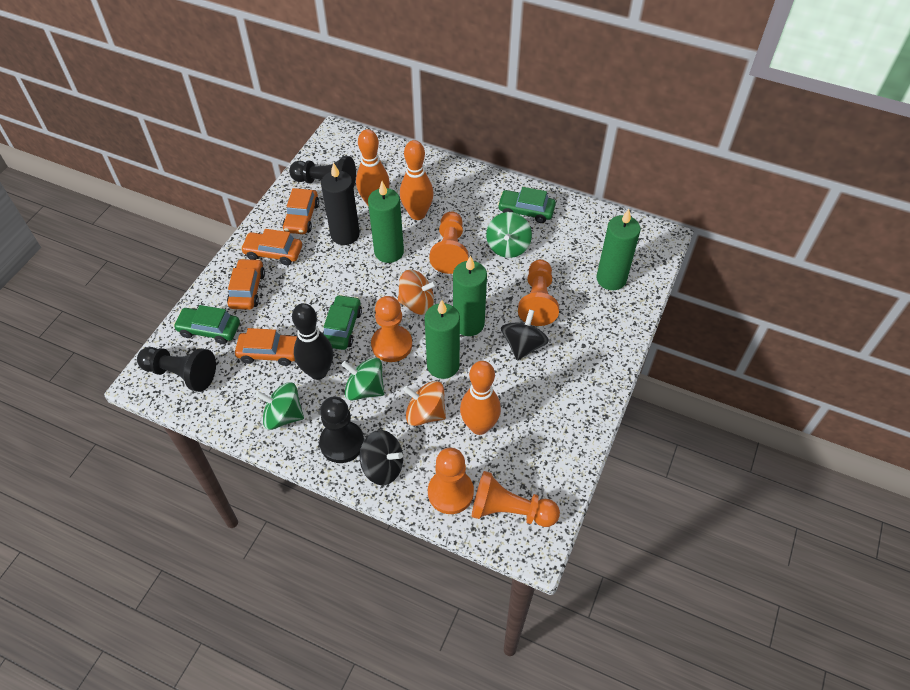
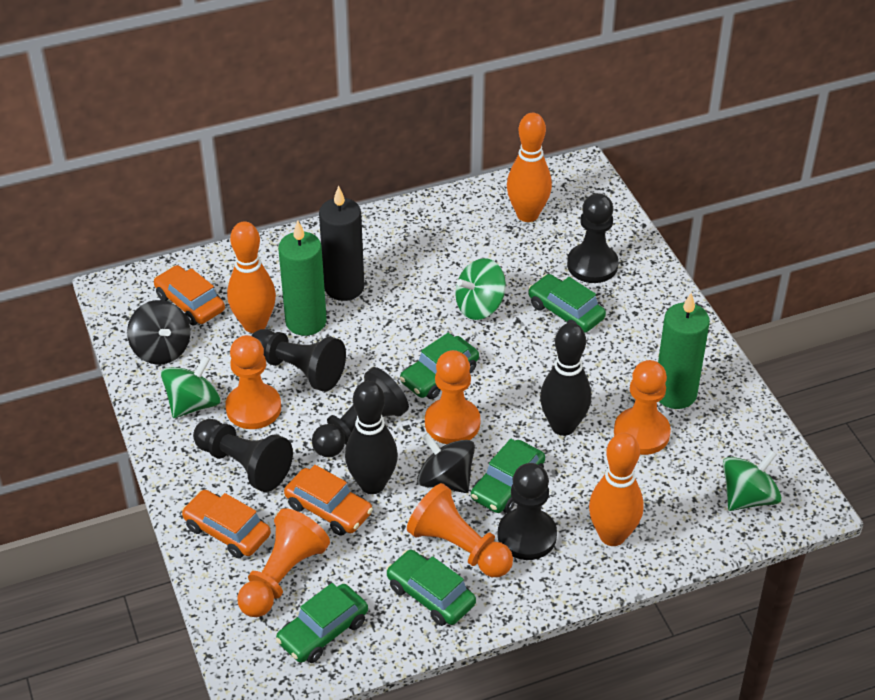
black bowling pin: [292,303,333,380] = 1 -> [345,381,398,494] [540,323,591,436] = 2
black pawn: [137,347,216,392] [289,156,356,188] [319,396,364,463] = 3 -> [193,419,293,492] [251,329,346,392] [312,367,409,457] [498,463,557,560] [567,193,619,283] = 5
green candle: [368,181,404,263] [425,300,460,379] [453,256,487,336] [596,209,641,290] = 4 -> [278,220,327,336] [658,293,710,409] = 2
green car: [173,305,240,344] [323,294,362,350] [498,187,556,223] = 3 -> [276,583,368,663] [386,550,476,626] [400,333,479,399] [471,439,545,513] [528,274,606,333] = 5
orange car: [227,258,265,310] [235,328,297,366] [241,229,302,265] [282,188,319,234] = 4 -> [154,265,225,325] [182,490,271,558] [284,465,373,536] = 3
orange spinning top: [398,270,437,315] [403,381,446,426] = 2 -> none = 0

